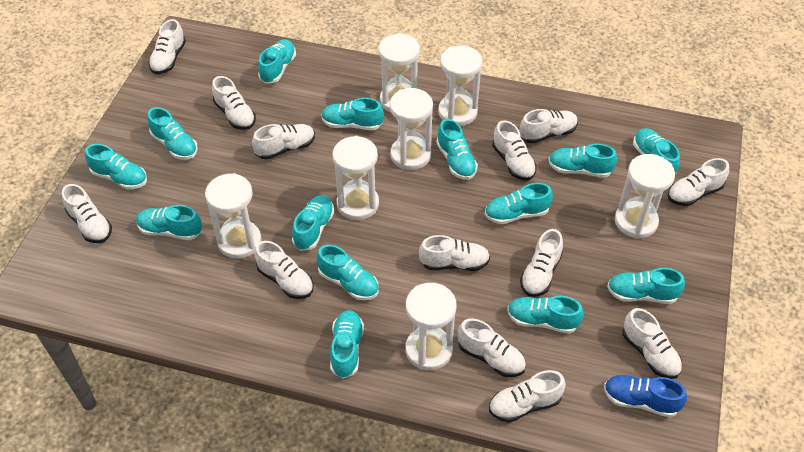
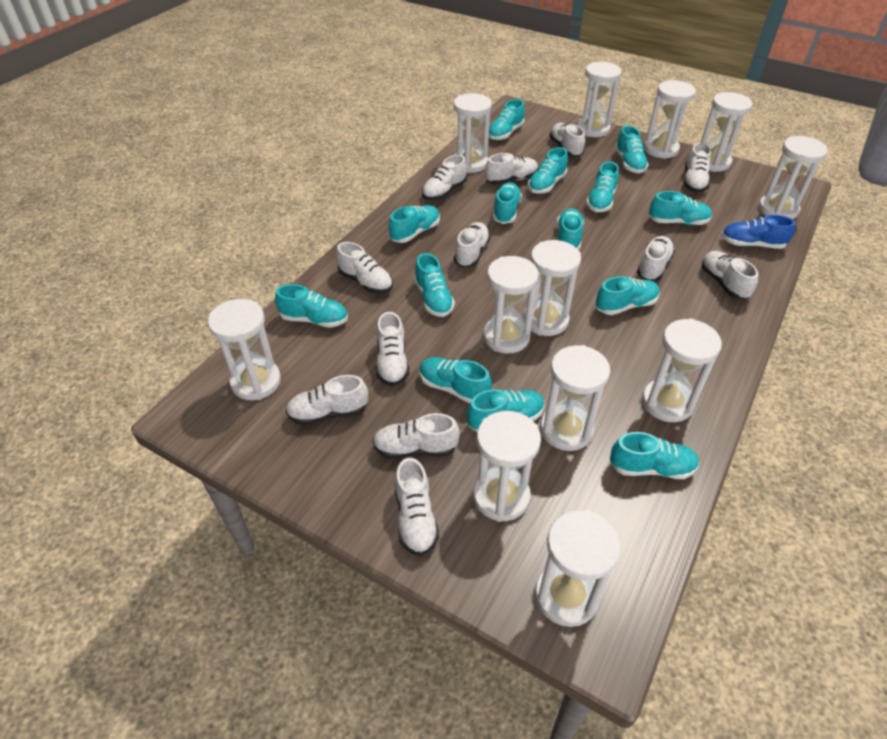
white hourglass: [205,173,262,259] [332,136,379,220] [379,33,420,113] [390,88,433,170] [405,283,457,370] [438,46,482,126] [615,154,675,239] = 7 -> [208,299,281,400] [454,93,492,173] [473,411,541,522] [483,256,539,353] [523,240,581,336] [535,510,621,627] [540,345,610,451] [577,62,621,137] [642,319,722,422] [644,80,696,159] [701,92,752,172] [759,136,828,219] = 12
white shoe: [62,184,112,243] [148,19,186,74] [212,76,256,130] [252,124,315,160] [254,241,313,299] [419,235,490,271] [458,319,526,377] [489,370,566,423] [492,120,537,180] [519,109,578,144] [520,229,563,297] [622,308,682,379] [668,158,729,206] = 13 -> [286,375,368,425] [336,242,393,294] [373,413,460,459] [376,312,409,386] [395,458,439,556] [422,155,467,200] [454,222,491,268] [485,153,538,185] [550,123,585,157] [637,236,675,281] [684,143,711,192] [702,251,758,300] = 12

